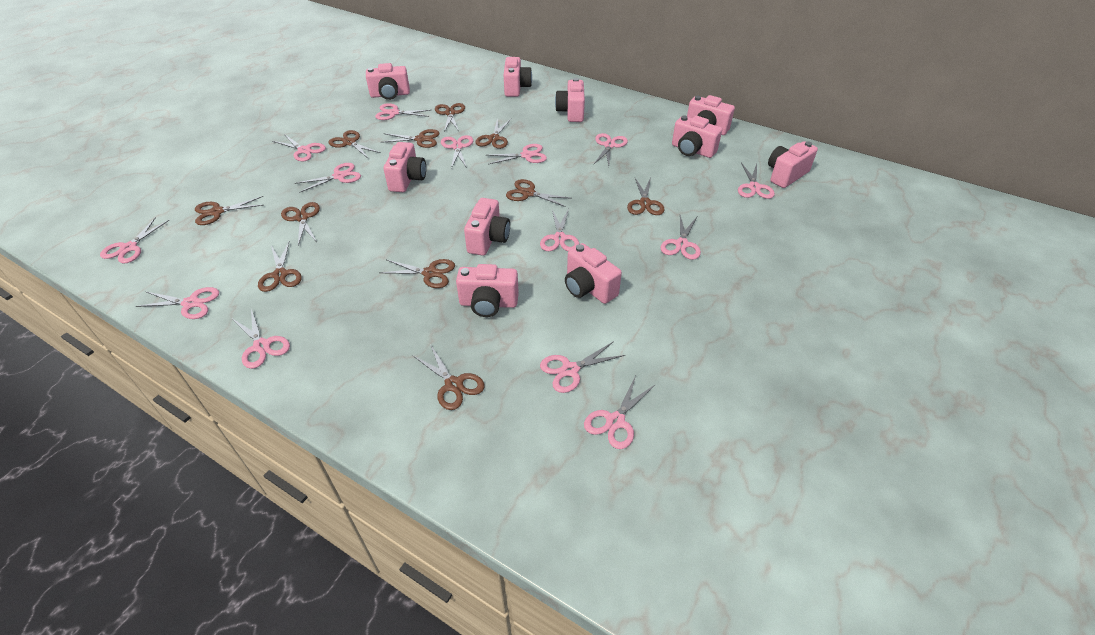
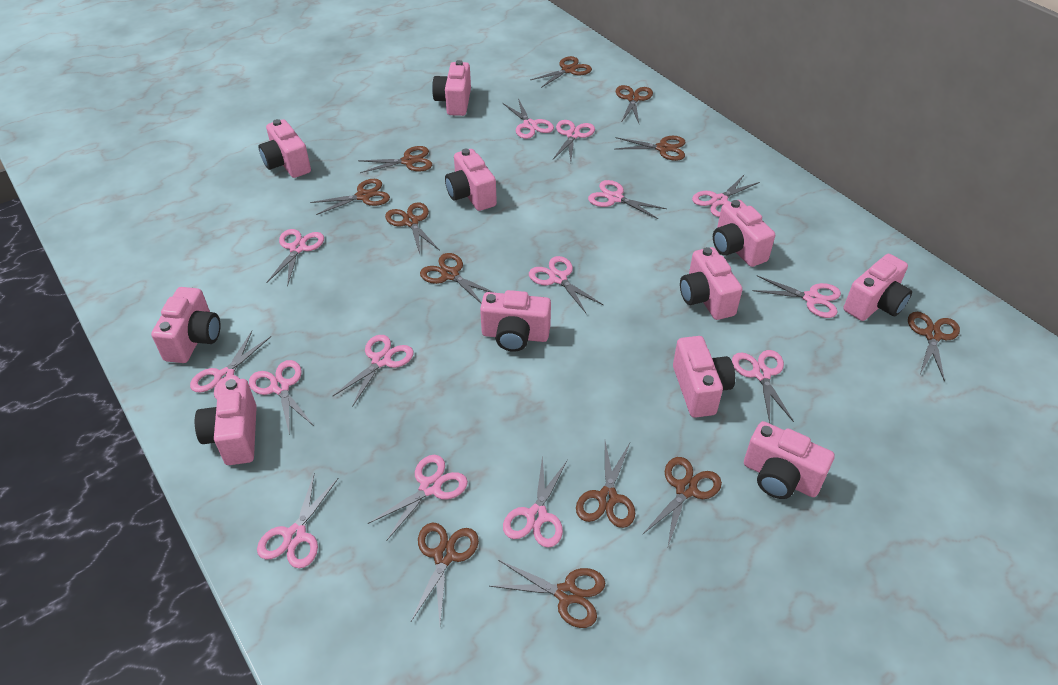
brown scissors: [195,196,263,225] [258,241,302,292] [281,202,320,246] [329,130,381,159] [380,129,439,148] [380,259,455,288] [412,344,485,410] [435,103,465,132] [476,118,511,149] [506,179,572,207] [627,178,665,215] = 11 -> [310,179,390,215] [358,146,432,173] [385,203,439,254] [411,523,479,624] [420,253,495,303] [489,560,605,628] [530,56,592,88] [576,441,635,528] [615,136,685,161] [616,85,653,123] [642,457,722,549] [908,312,960,382] = 12
pink camera: [366,63,410,100] [384,142,426,192] [456,264,519,317] [464,198,510,256] [504,57,532,97] [555,78,585,122] [565,243,622,304] [672,116,722,158] [687,95,735,135] [768,141,818,188] = 10 -> [151,287,220,363] [195,379,257,465] [258,119,311,178] [432,60,471,116] [445,149,497,211] [480,290,551,352] [673,336,735,418] [680,247,743,320] [713,200,775,267] [744,421,835,499] [844,254,912,321] = 11

